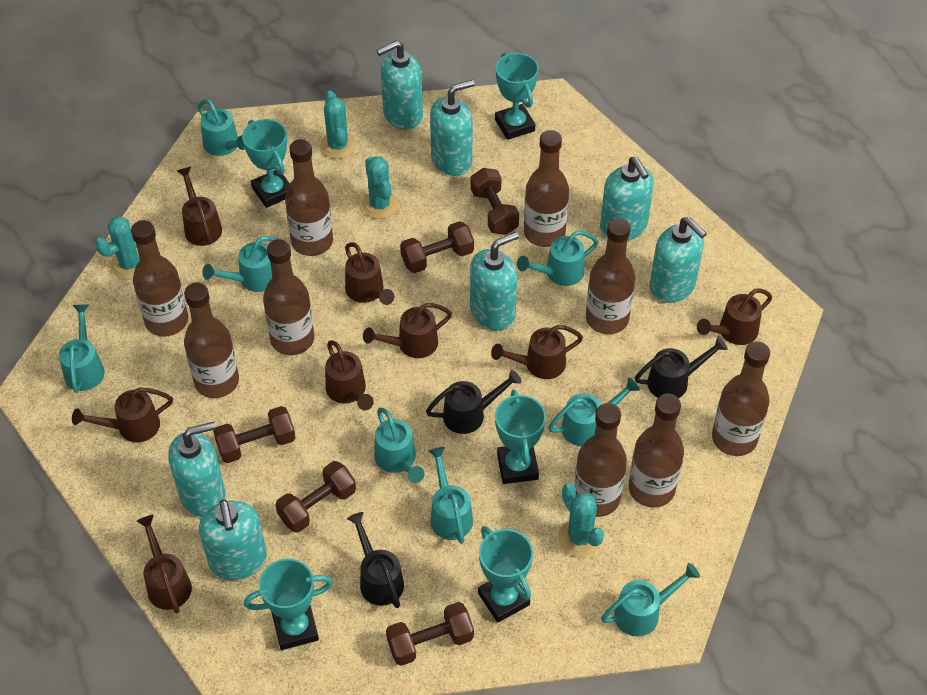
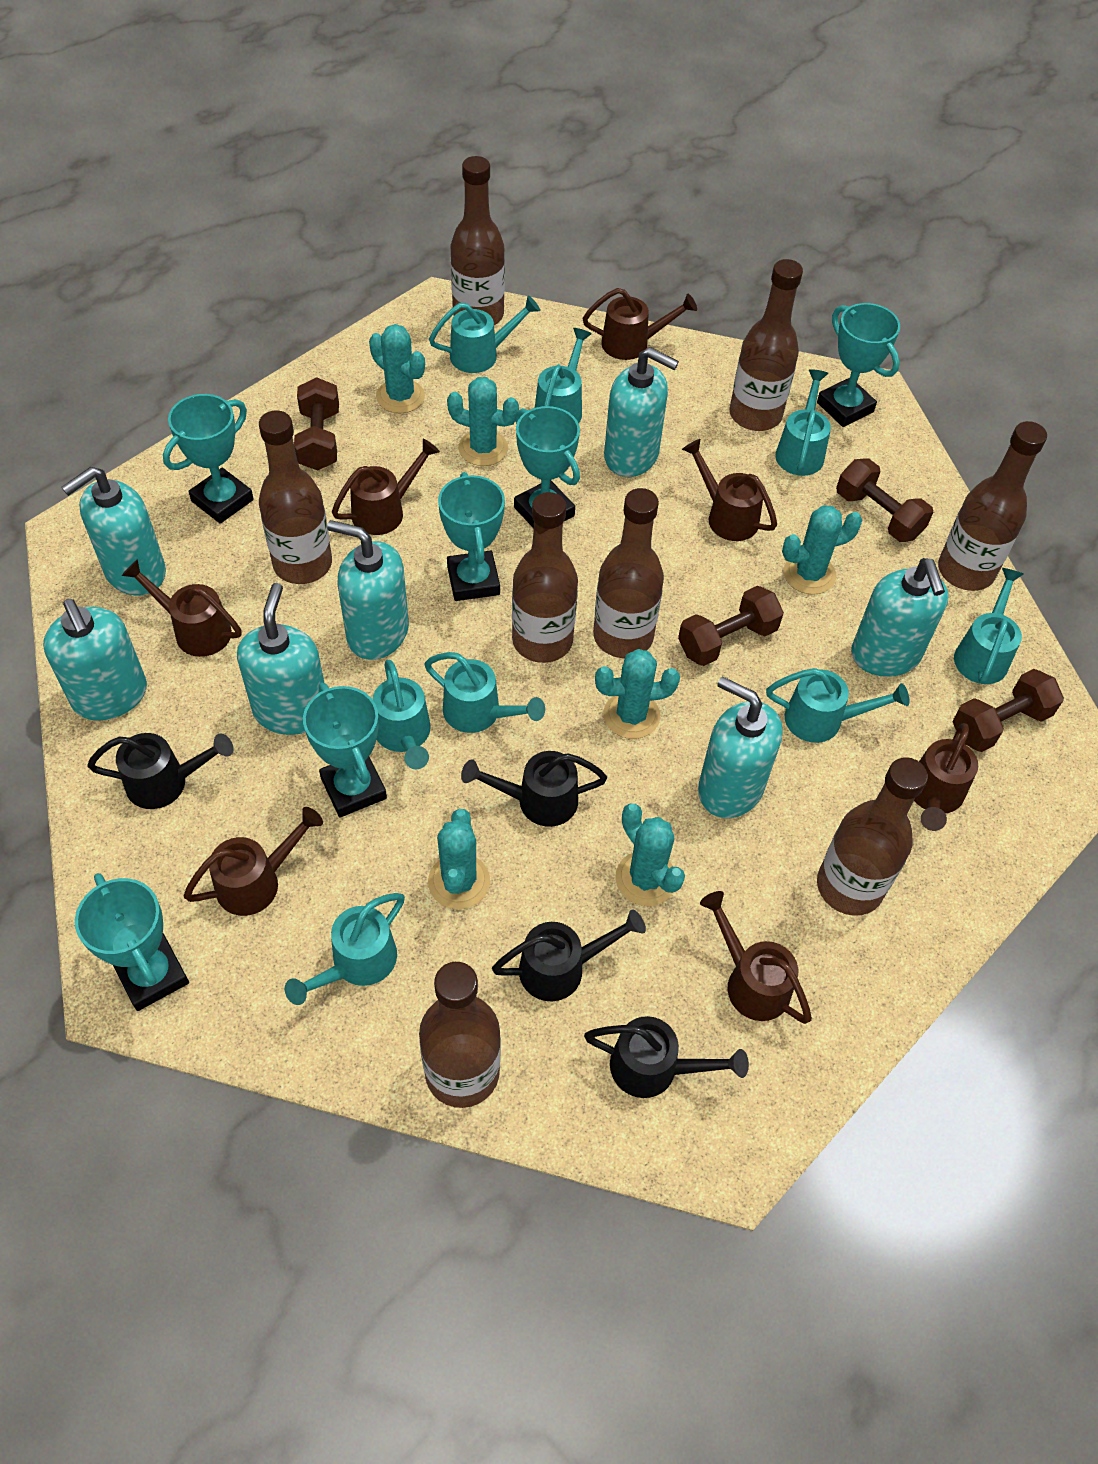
black watering can: [347,512,404,608] [426,370,521,434] [635,337,728,398] = 3 -> [87,733,234,809] [461,751,607,827] [492,910,646,1001] [584,1016,749,1098] = 4
brown bottle: [131,220,188,337] [184,283,239,398] [263,239,314,355] [285,139,333,256] [524,130,569,247] [574,403,627,517] [586,218,635,334] [629,394,684,507] [712,341,770,456] = 9 -> [259,410,332,584] [419,962,501,1108] [450,156,505,325] [512,492,578,663] [593,488,664,658] [729,259,803,431] [817,757,928,916] [938,421,1047,591] = 8
brown dumbbell: [213,406,296,463] [275,461,356,533] [386,602,474,666] [400,221,474,273] [471,168,519,235] = 5 -> [294,377,339,471] [678,586,784,666] [836,458,933,542] [953,669,1064,752] = 4
brown watering can: [72,387,173,442] [137,515,192,613] [177,167,222,246] [325,340,374,410] [345,242,394,305] [363,303,452,358] [491,325,583,379] [697,288,772,345] = 8 -> [122,559,242,657] [183,807,323,916] [332,439,440,535] [583,288,697,360] [682,439,777,541] [700,891,812,1024] [914,723,978,831] = 7
turquoise cactus: [95,216,141,279] [320,91,356,159] [361,156,399,219] [558,483,604,557] = 4 -> [369,324,425,413] [428,809,490,909] [447,377,519,466] [595,649,680,739] [615,803,685,906] [782,505,862,595] = 6
turquoise trophy: [242,119,290,208] [244,559,333,650] [478,526,533,623] [495,53,539,140] [495,390,546,484] = 5 -> [75,873,189,1011] [163,394,254,524] [303,683,387,817] [438,472,505,601] [514,406,580,528] [817,303,900,427] = 6

